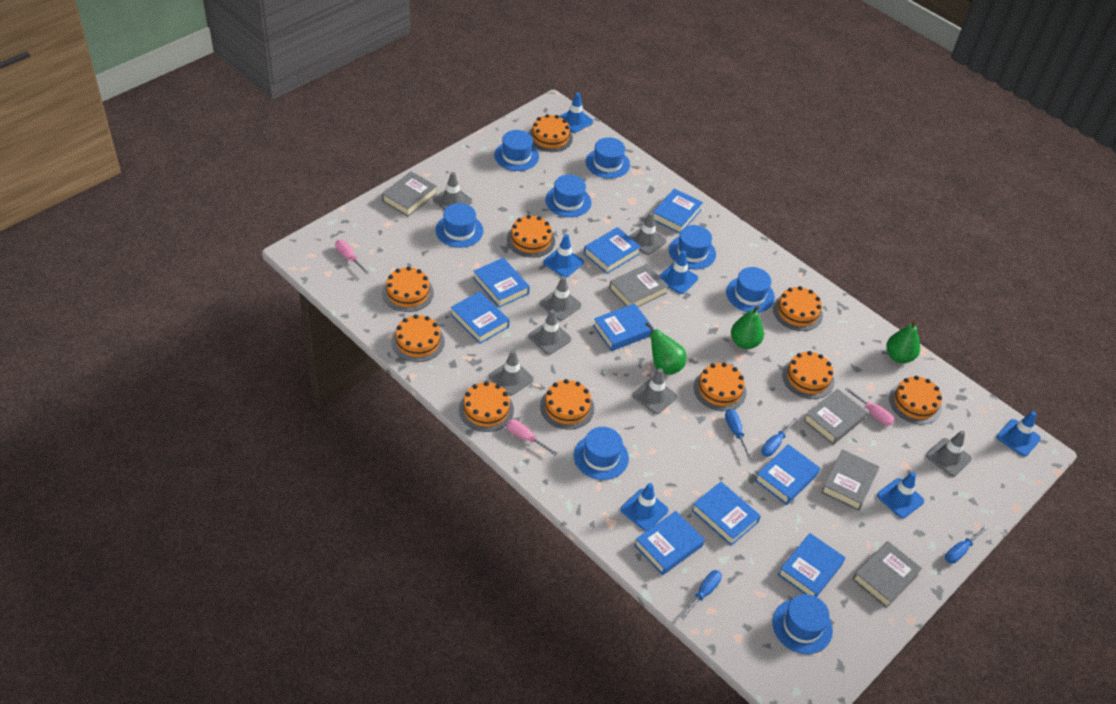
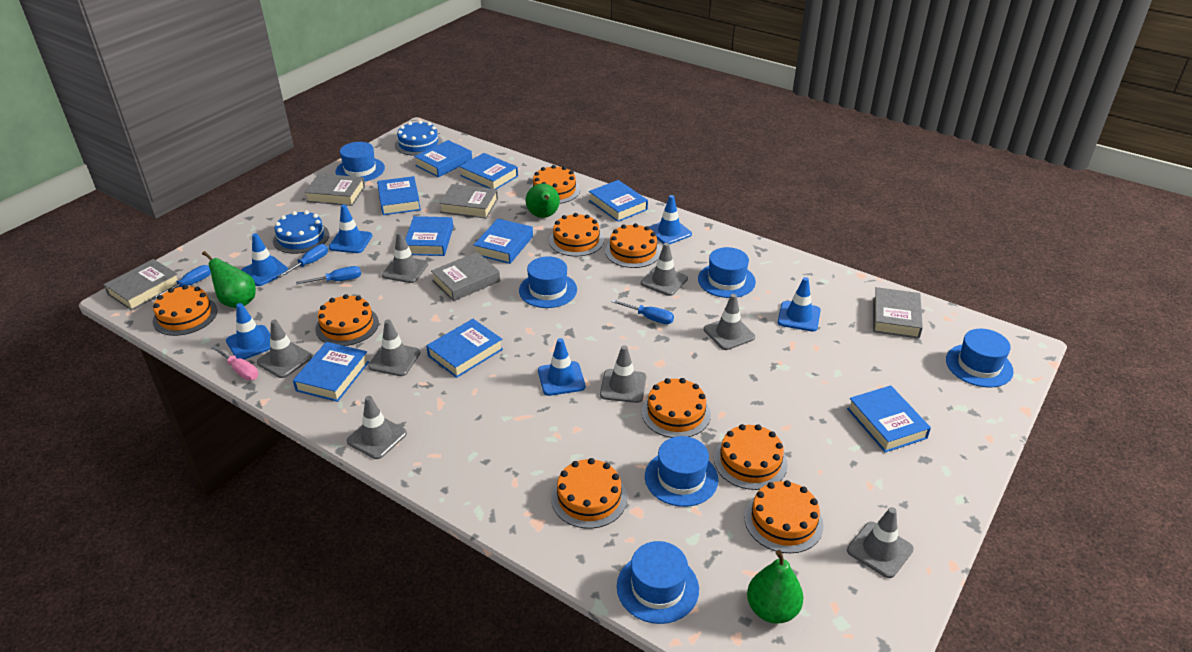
blue cake: none = 0 -> [273,210,329,254] [395,121,442,156] = 2
blue hat: [435,203,484,248] [494,130,539,171] [545,175,592,217] [574,427,629,480] [586,137,630,179] [669,225,716,270] [726,267,775,313] [772,594,833,654] = 8 -> [335,142,385,182] [519,256,577,308] [617,541,699,624] [645,436,718,507] [698,247,756,298] [946,329,1014,388] = 6
grey traffic cone: [433,172,472,210] [489,350,534,396] [528,310,571,355] [539,276,582,321] [629,212,667,255] [633,368,677,414] [926,431,972,476] = 7 -> [257,320,312,378] [346,396,407,459] [368,319,421,376] [382,232,428,283] [600,345,646,403] [641,243,688,296] [704,294,755,350] [847,507,914,578] = 8
orange cake: [382,266,434,312] [392,314,445,362] [459,381,514,432] [507,215,555,258] [529,114,573,152] [540,379,594,430] [694,363,746,411] [773,286,823,331] [782,351,834,399] [889,376,942,424] = 10 -> [153,285,217,336] [315,294,379,346] [529,165,580,204] [549,213,604,256] [551,458,627,529] [605,223,661,268] [642,378,711,438] [714,424,788,490] [744,480,824,553] = 9
pink screwdriver: [335,240,369,275] [506,419,557,455] [845,388,895,426] = 3 -> [211,345,258,380] = 1

